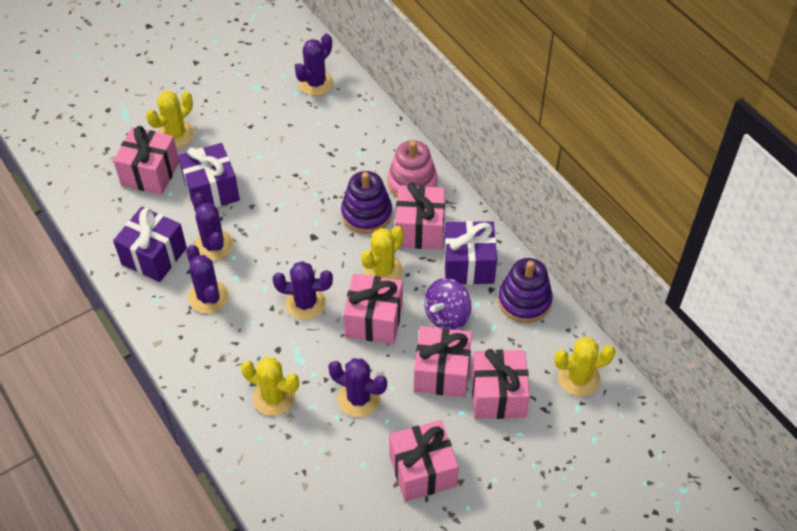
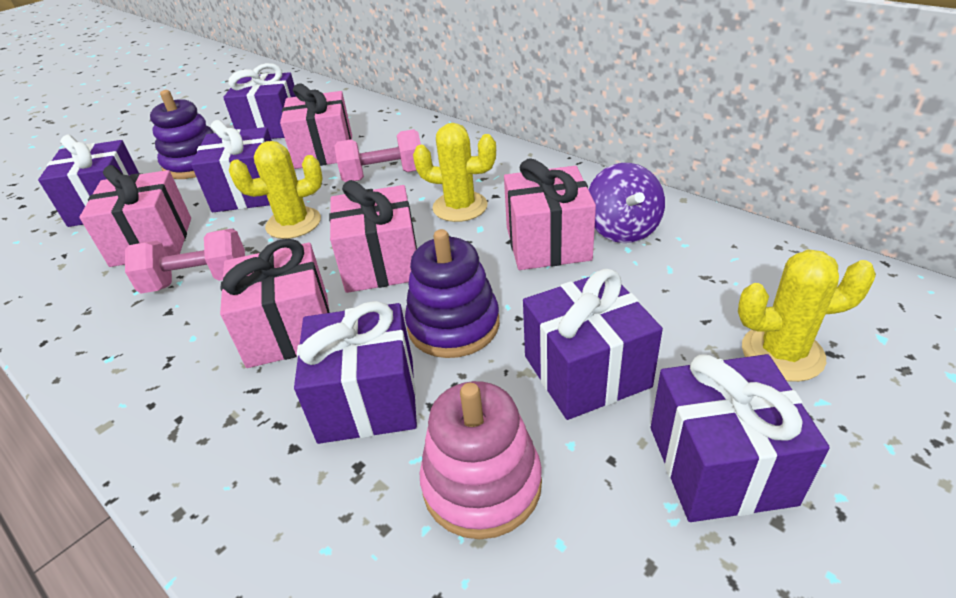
pink dumbbell: none = 0 -> [125,229,245,294] [334,129,421,182] = 2
pink gift: [113,126,179,195] [343,274,403,344] [389,420,459,501] [395,183,445,250] [414,326,472,397] [471,349,530,419] = 6 -> [79,165,191,267] [220,238,330,368] [280,84,352,169] [329,180,417,293] [504,158,596,270] = 5
purple cactus: [186,245,229,314] [193,193,233,261] [273,261,333,320] [295,34,334,96] [328,358,387,417] = 5 -> none = 0
purple gift: [113,207,187,282] [178,143,240,212] [444,221,497,285] = 3 -> [38,134,139,227] [191,120,272,212] [223,63,296,139] [294,301,417,444] [523,269,663,420] [651,354,830,522] = 6
yellow cactus: [146,91,194,148] [241,357,299,416] [361,226,404,280] [554,337,616,396] = 4 -> [229,141,323,239] [413,123,496,222] [738,249,876,382] = 3

